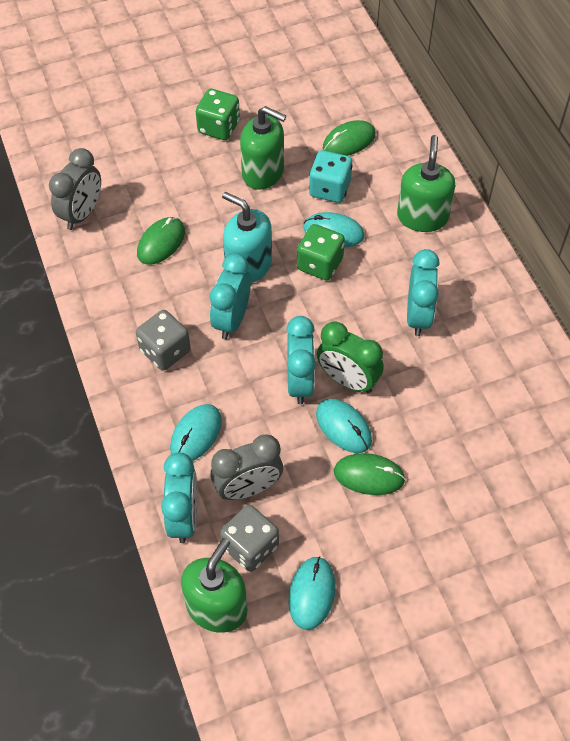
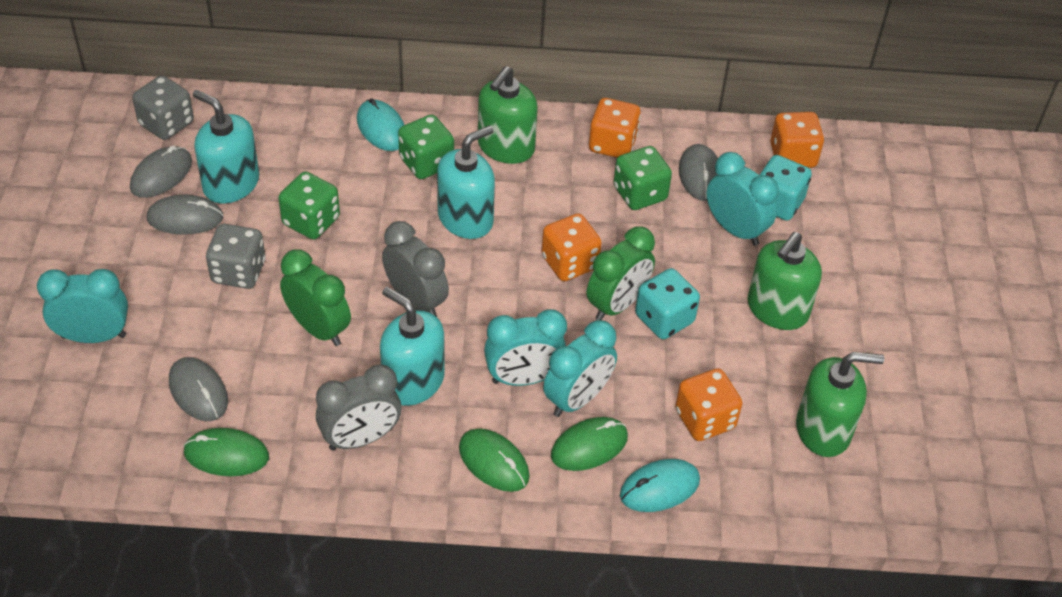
green clock: [317,321,384,393] = 1 -> [280,249,351,346] [587,226,655,320] = 2
green dice: [196,89,240,140] [297,224,345,280] = 2 -> [278,172,340,239] [398,114,454,179] [614,146,672,210] = 3
grey mouse: none = 0 -> [130,145,192,198] [147,194,224,235] [169,357,228,421] [679,144,718,201] = 4
orange dice: none = 0 -> [542,213,602,281] [589,98,641,158] [675,368,743,441] [770,112,824,168] = 4
turquoise dice: [309,150,353,203] = 1 -> [635,268,700,339] [759,155,812,221] = 2
turquoise mouse: [170,404,222,461] [288,556,336,630] [303,212,364,247] [316,399,372,453] = 4 -> [357,98,404,151] [620,459,700,512] = 2
turquoise soap dispenser: [222,192,272,283] = 1 -> [193,90,259,204] [380,287,445,406] [437,125,495,239] = 3

